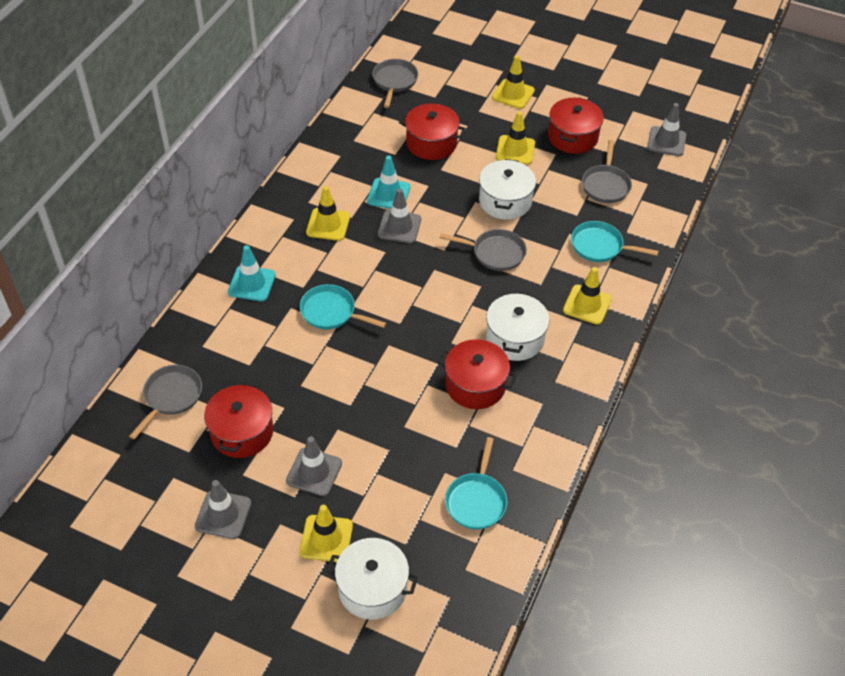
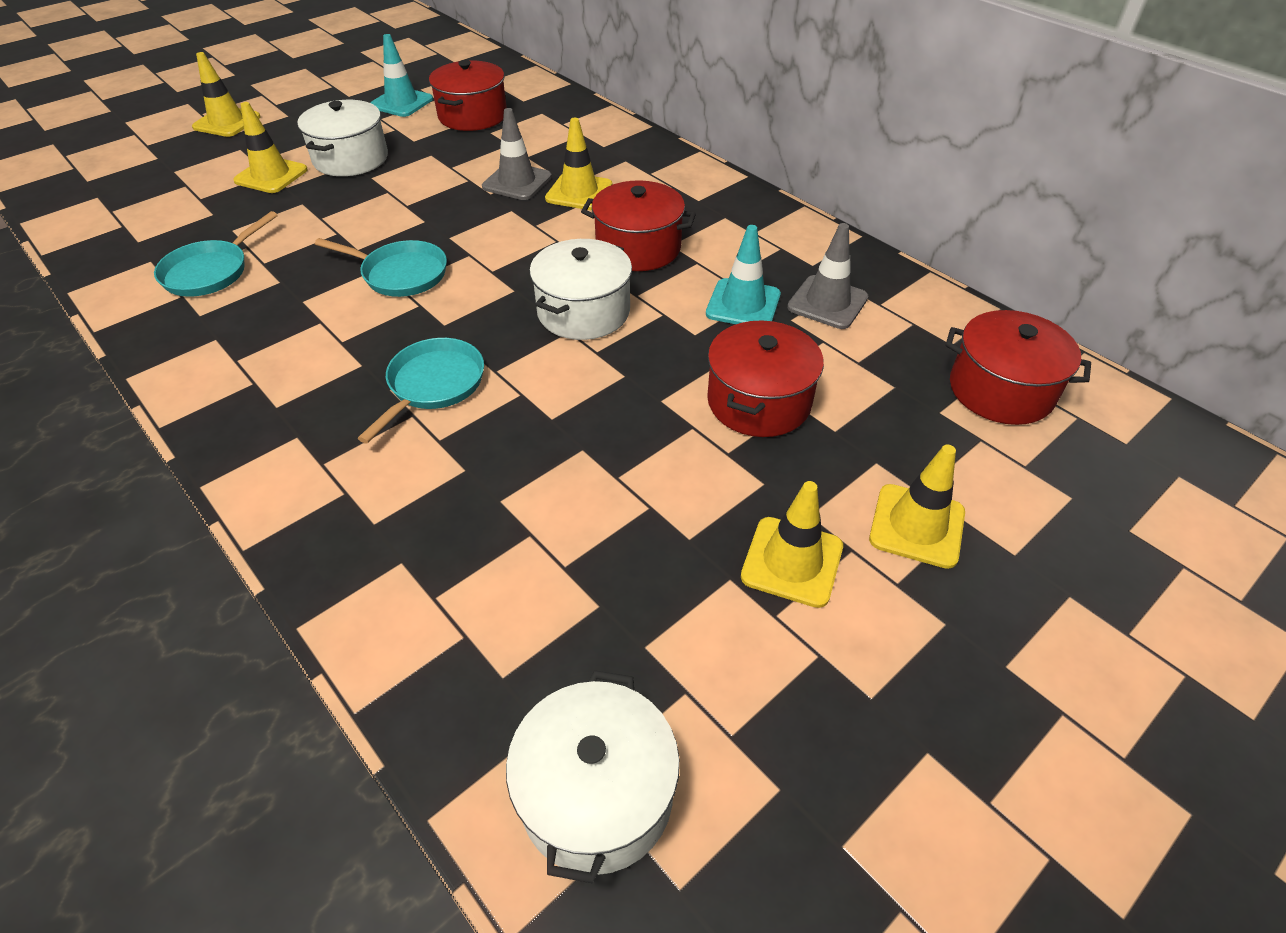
grey pan: [129,365,202,440] [372,59,418,108] [440,229,527,271] [582,140,632,203] = 4 -> none = 0
grey traffic cone: [195,480,251,539] [286,437,342,496] [378,188,421,243] [647,103,686,156] = 4 -> [482,108,552,200] [787,223,868,329] = 2

